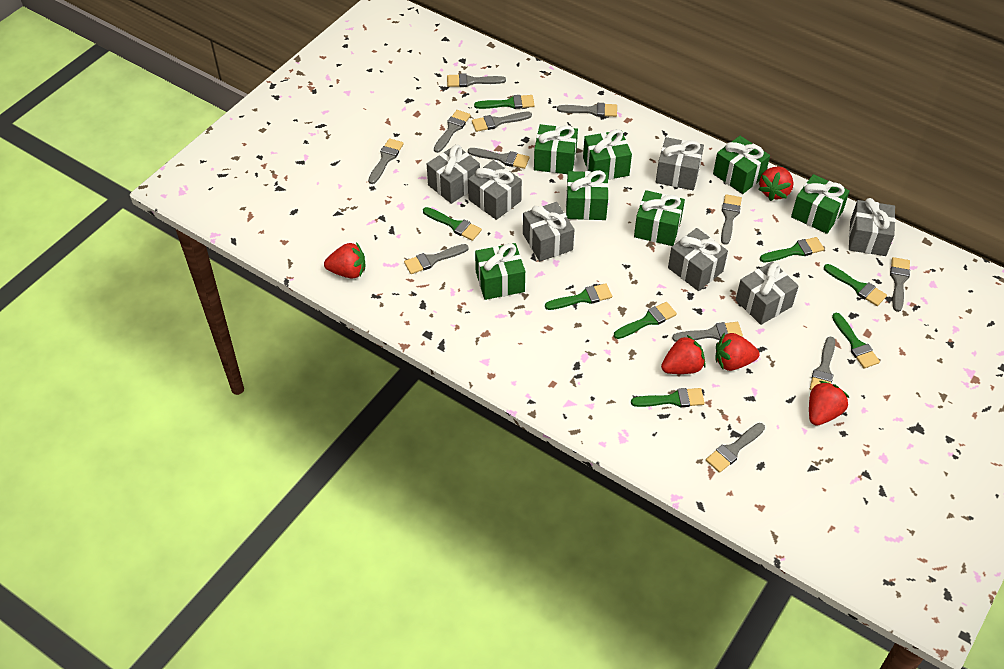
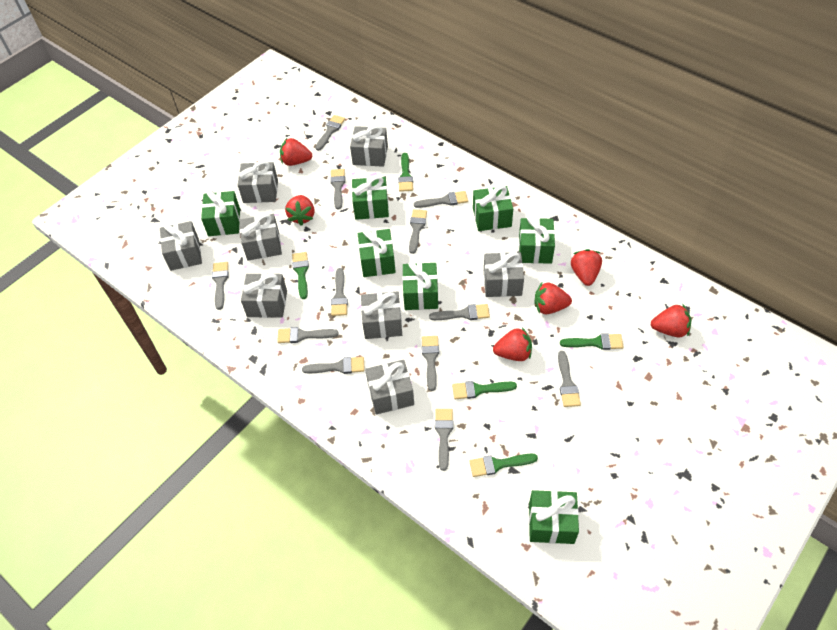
green brush: [423,207,482,241] [474,95,535,109] [545,283,612,310] [614,302,677,339] [631,388,705,407] [760,237,824,262] [824,264,887,306] [832,313,880,369] = 8 -> [292,252,309,299] [398,153,413,192] [452,381,517,399] [469,454,538,477] [560,333,623,350] = 5
grey gift: [427,145,480,204] [468,160,522,220] [523,202,574,261] [656,137,704,190] [668,228,728,291] [736,261,799,325] [849,198,896,256] = 7 -> [160,221,202,271] [238,161,278,203] [239,214,282,260] [241,273,287,318] [350,125,388,167] [361,291,402,339] [365,360,414,415] [484,252,524,297] = 8
red strawberry: [324,242,365,279] [661,335,706,374] [715,332,759,371] [758,167,793,201] [809,381,849,426] = 5 -> [280,138,312,166] [285,195,315,226] [493,327,532,361] [534,283,572,315] [571,249,602,286] [651,305,691,338] = 6

